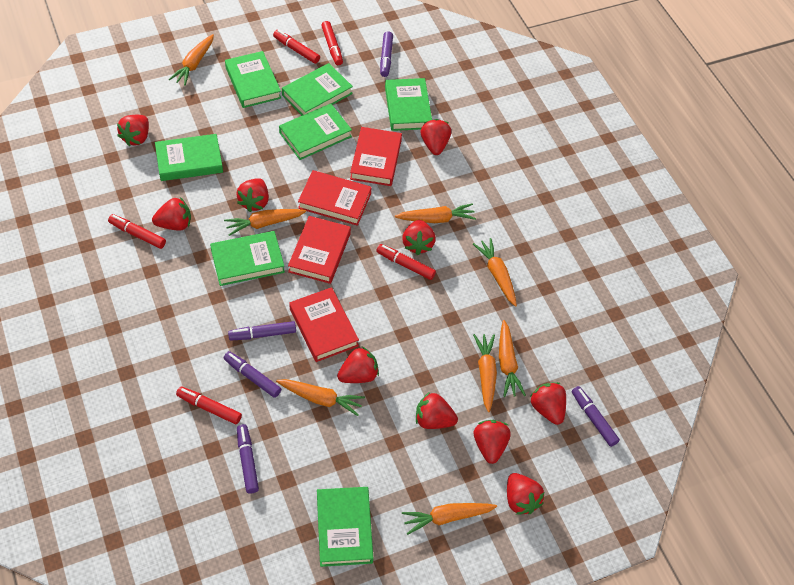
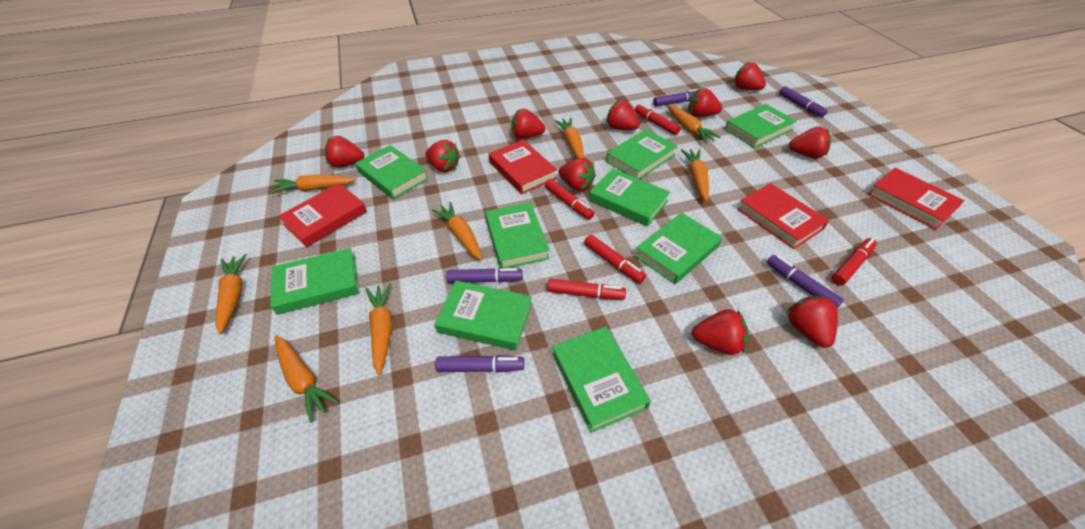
green book: [155,134,223,181] [210,231,285,286] [225,51,281,108] [279,103,352,160] [282,63,353,115] [317,487,373,567] [385,78,432,131] = 7 -> [270,248,359,315] [355,145,428,199] [434,281,532,350] [485,202,550,268] [553,327,651,433] [589,168,670,227] [606,129,678,179] [635,212,722,284] [725,104,797,148] = 9

